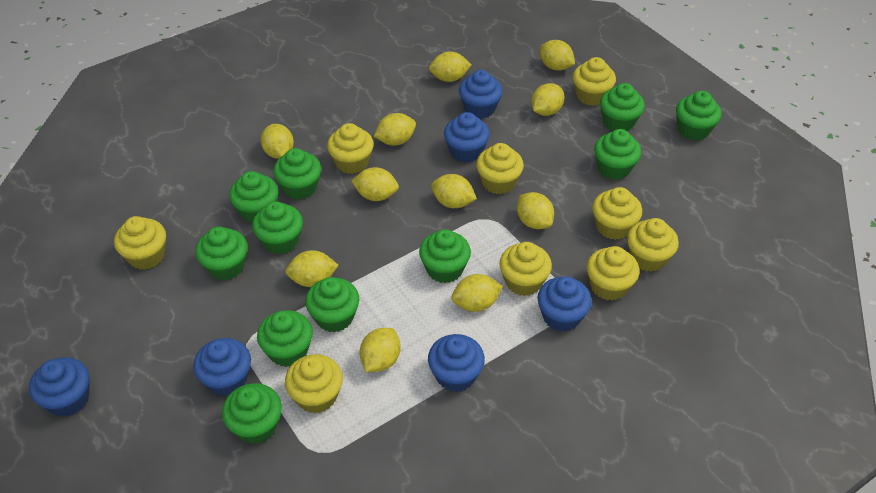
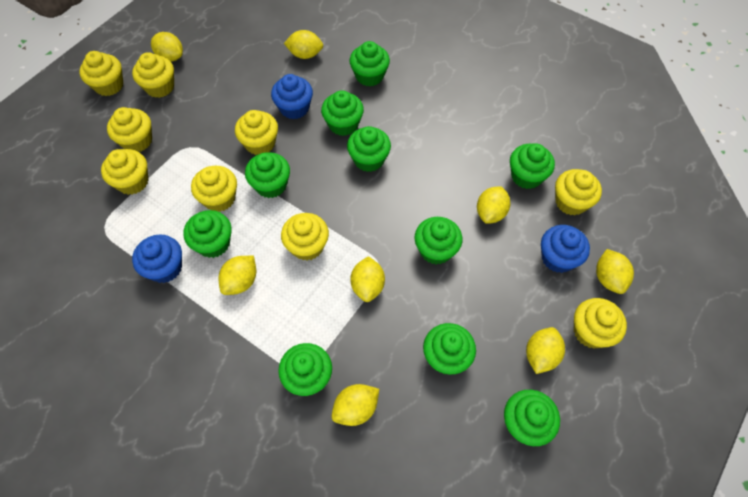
blue cupcake: [29,357,89,417] [193,338,251,396] [428,334,485,392] [444,112,490,163] [459,70,503,119] [537,276,592,332] = 6 -> [132,234,182,283] [271,74,313,119] [541,225,590,273] = 3
green cupcake: [195,227,248,281] [222,383,282,444] [229,171,278,223] [252,201,303,255] [257,310,313,367] [273,148,321,200] [305,277,359,332] [419,229,471,283] [594,129,641,180] [600,83,645,131] [676,91,722,140] = 11 -> [183,210,232,258] [245,152,290,198] [278,343,332,396] [321,90,364,136] [347,126,391,172] [350,41,390,86] [414,217,462,265] [423,323,476,375] [504,390,560,446] [510,144,555,189] = 10
yellow lemon: [261,124,294,159] [286,250,339,287] [351,167,399,201] [360,328,401,372] [374,113,416,145] [429,52,471,82] [431,174,477,208] [451,274,503,312] [517,192,554,229] [531,83,564,116] [540,40,575,71] = 11 -> [151,32,183,62] [219,256,256,295] [284,30,323,59] [332,384,379,426] [350,256,385,302] [477,186,510,224] [526,327,565,374] [596,249,634,294] = 8

